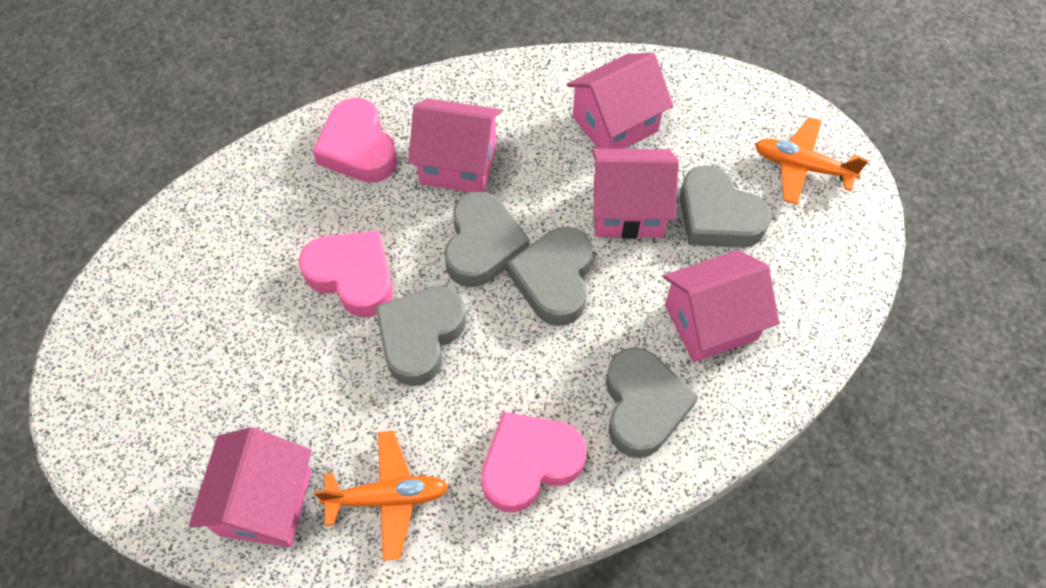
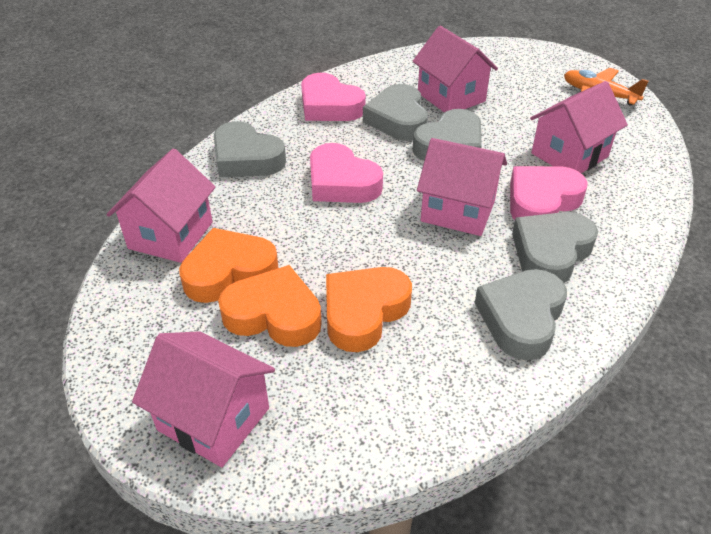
orange heart: none = 0 -> [179,228,278,303] [218,265,322,347] [326,267,412,352] = 3
orange plane: [314,431,448,561] [755,117,869,205] = 2 -> [564,68,649,106] = 1

